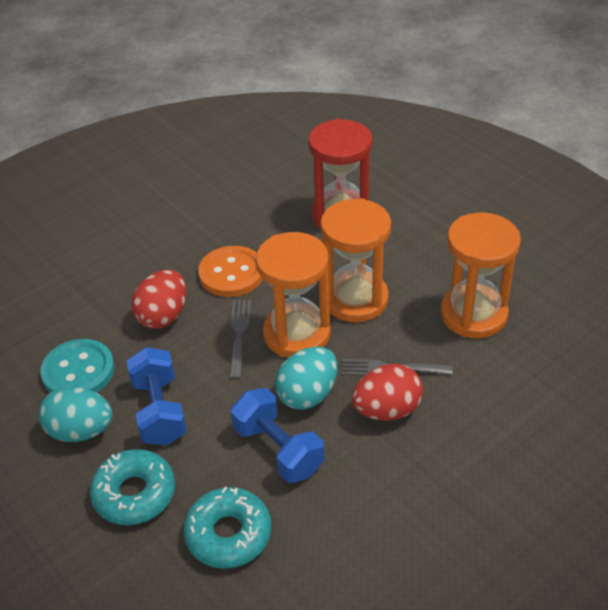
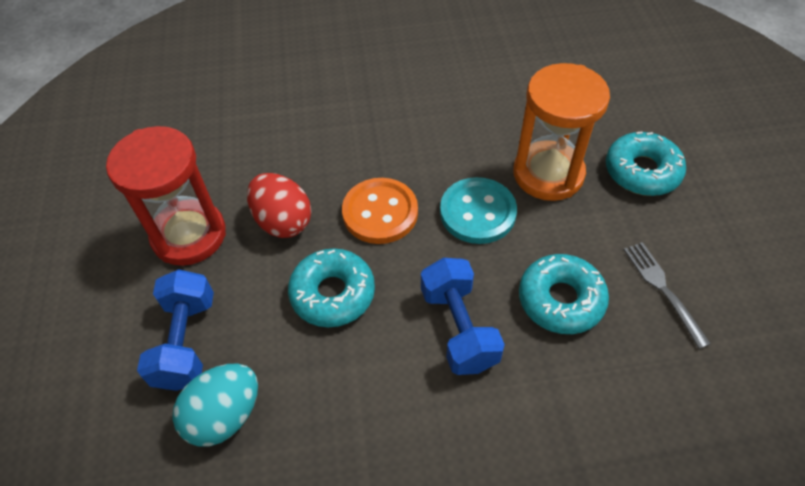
grey fork: [229,300,251,379] [342,359,453,376] = 2 -> [624,242,711,349] = 1
orange hourglass: [256,232,331,358] [320,198,391,322] [440,213,521,338] = 3 -> [513,63,610,201] = 1
red egg: [131,270,186,329] [352,364,423,421] = 2 -> [247,173,311,238] = 1
turquoise donut: [90,449,175,525] [183,487,271,569] = 2 -> [288,248,375,327] [519,254,609,334] [606,132,686,196] = 3
turquoise egg: [39,386,113,442] [275,347,338,410] = 2 -> [172,364,258,446] = 1

